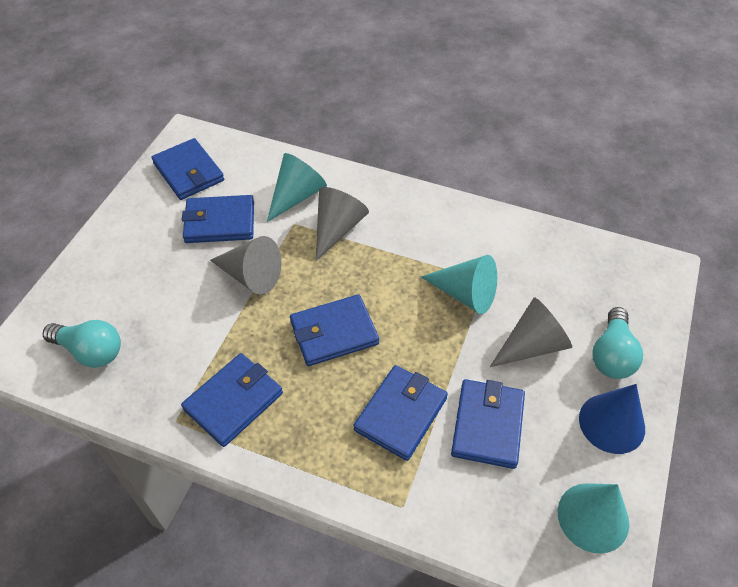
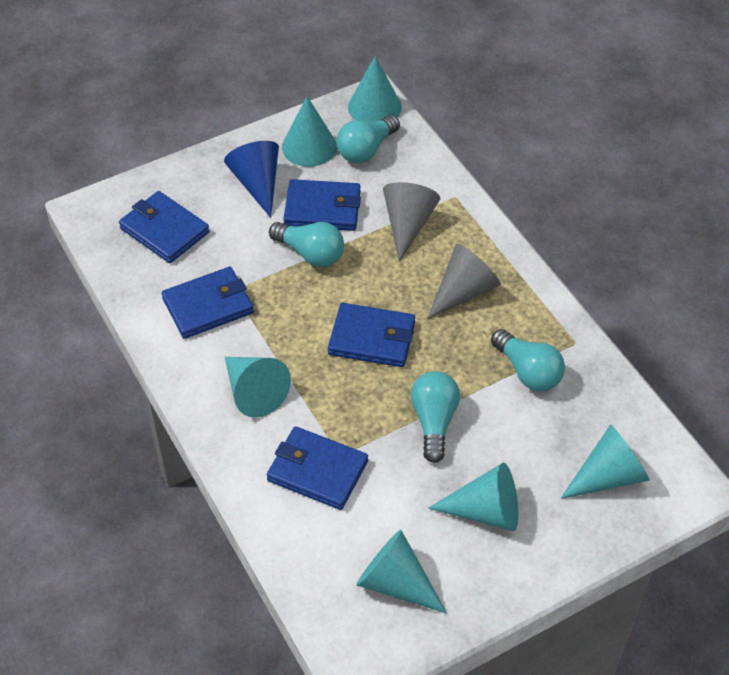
blue wallet: [151,138,224,200] [181,353,283,447] [182,195,254,243] [290,294,379,366] [353,365,448,461] [451,379,525,469] = 6 -> [119,191,209,263] [162,267,254,339] [267,426,368,510] [283,179,361,231] [328,303,415,367] = 5
grey cone: [210,236,281,295] [316,187,369,261] [490,297,572,367] = 3 -> [383,182,440,262] [427,244,501,319] = 2
turquoise cone: [267,153,327,222] [421,255,497,314] [558,483,629,554] = 3 -> [225,357,291,418] [282,96,337,167] [348,56,402,122] [356,530,447,614] [428,463,518,531] [560,424,650,499] = 6
turquoise light bulb: [43,320,121,368] [592,307,643,379] = 2 -> [269,222,344,267] [336,115,400,163] [411,371,460,463] [491,329,565,391] = 4

